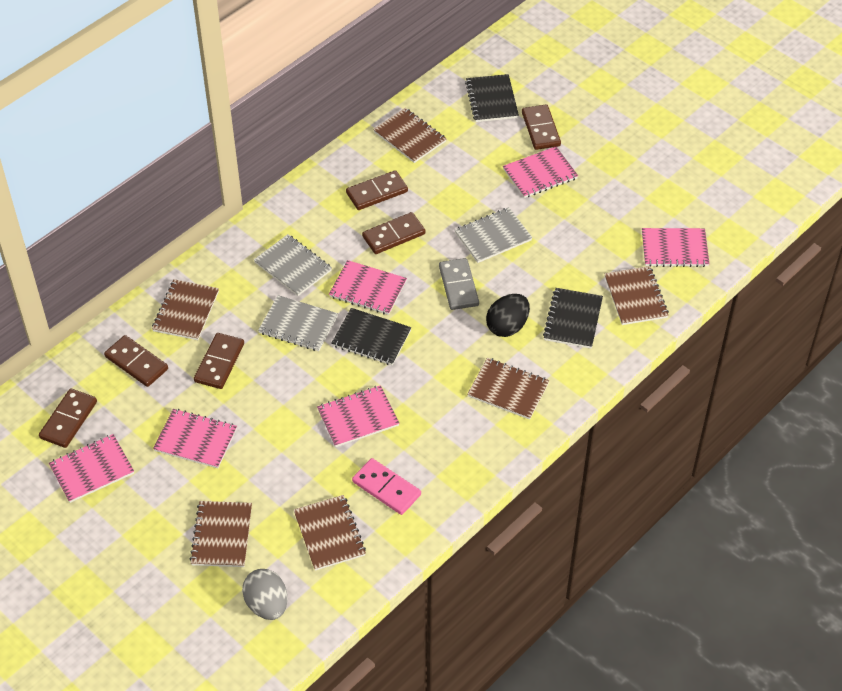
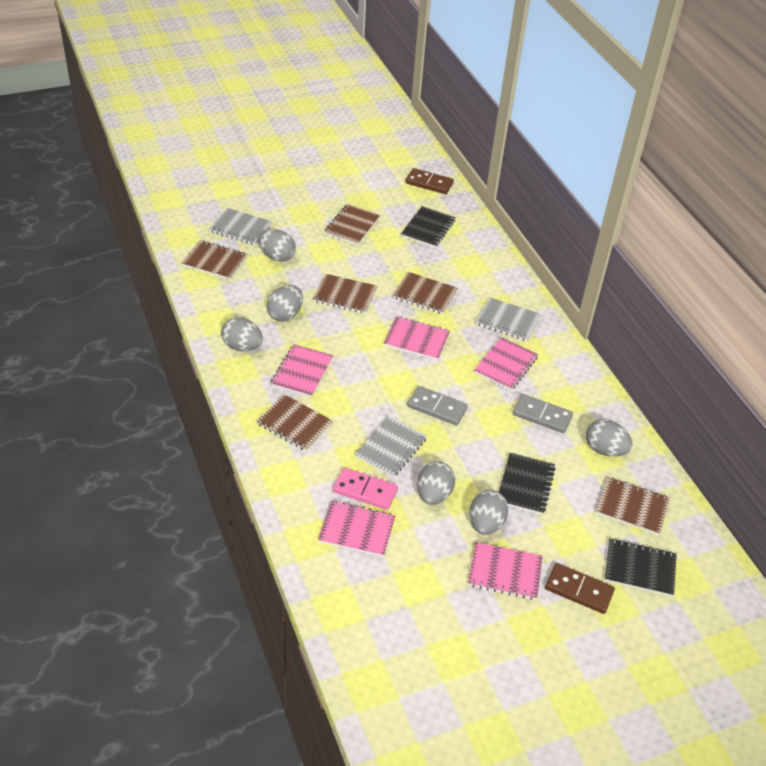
black egg: [486,294,530,337] = 1 -> none = 0
brown domino: [39,388,97,448] [104,335,168,387] [194,333,244,389] [346,170,408,210] [362,212,425,254] [522,104,561,150] = 6 -> [405,168,454,194] [545,563,615,614] = 2
grey domino: [439,258,479,310] = 1 -> [407,386,468,425] [513,394,573,433] = 2
grey egg: [242,569,287,620] = 1 -> [221,317,263,351] [258,229,296,262] [267,285,303,322] [417,461,455,505] [469,490,508,535] [586,419,632,457] = 6
pink notebook: [49,434,134,503] [153,409,237,468] [317,385,399,447] [329,260,407,315] [503,147,578,198] [642,228,710,267] = 6 -> [271,344,333,397] [318,501,395,557] [384,316,450,360] [468,542,543,600] [474,337,538,390] = 5

